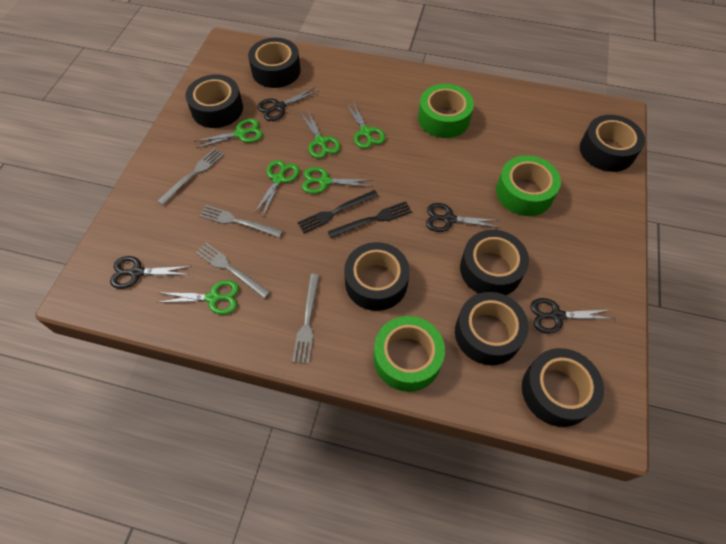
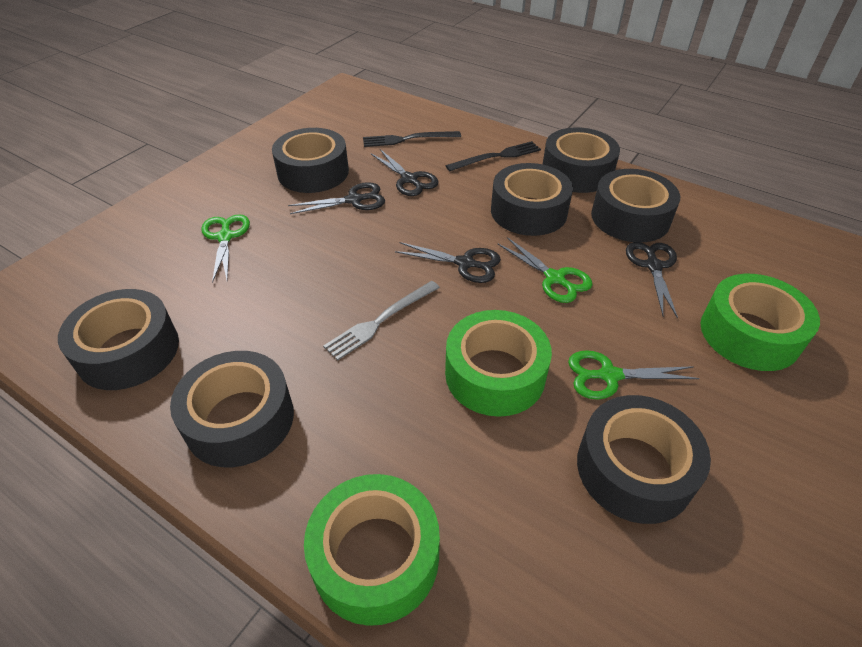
green scissors: [157,280,239,315] [194,119,263,148] [254,160,299,216] [300,110,340,159] [302,167,373,194] [345,101,385,149] = 6 -> [201,214,250,283] [497,237,593,303] [568,350,700,399] = 3
grey fork: [157,148,224,205] [195,243,270,299] [199,205,283,238] [292,274,320,364] = 4 -> [323,281,440,360] = 1

